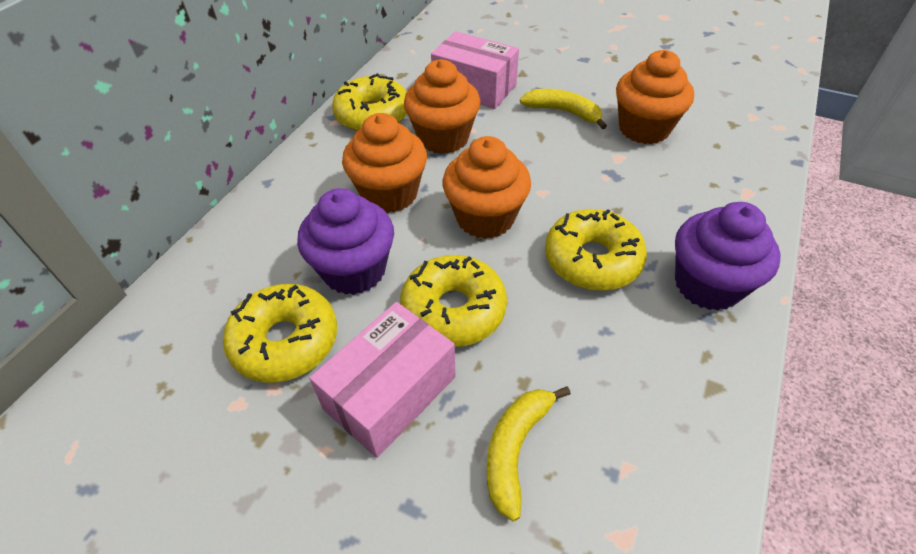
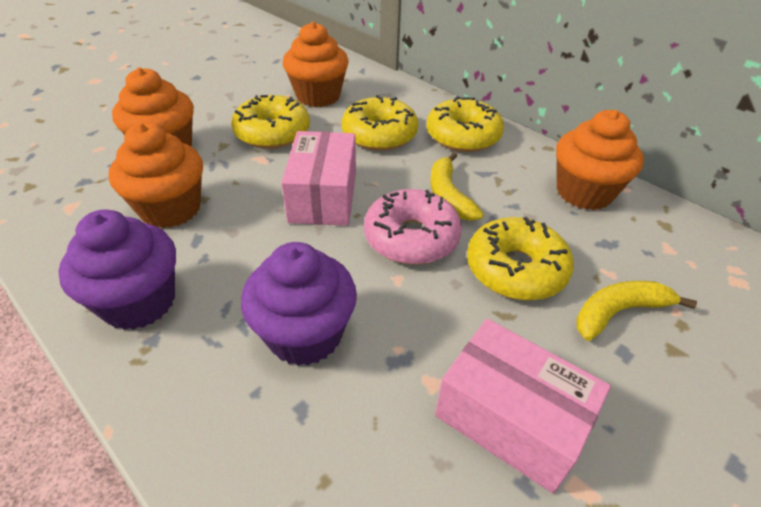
pink donut: none = 0 -> [364,189,462,265] = 1

